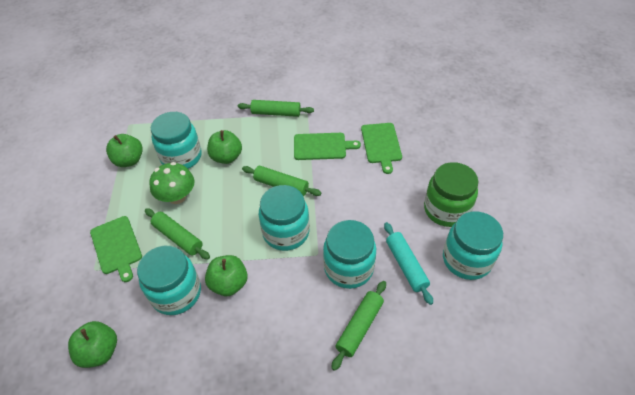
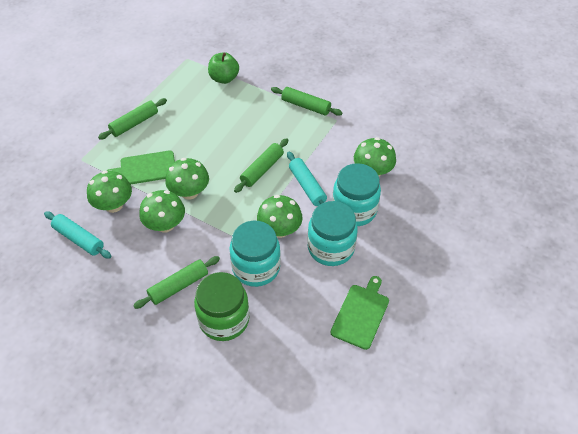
green apple: [68,321,117,368] [106,134,143,167] [205,255,248,296] [207,130,242,164] = 4 -> [208,52,239,84] = 1
green cutting board: [90,216,142,282] [294,133,361,160] [361,123,402,174] = 3 -> [106,150,175,184] [330,276,389,350] = 2
green mushroom: [149,162,194,204] = 1 -> [87,170,132,213] [139,190,185,233] [165,158,209,200] [257,195,302,238] [354,137,396,177] = 5
turquoise jar: [137,246,201,315] [151,112,202,169] [259,185,310,251] [323,220,376,289] [443,211,503,280] = 5 -> [230,221,281,287] [307,201,358,266] [332,163,381,226] = 3
turquoise rolling pin: [384,222,433,305] = 1 -> [44,212,111,259] [287,152,327,206] = 2

